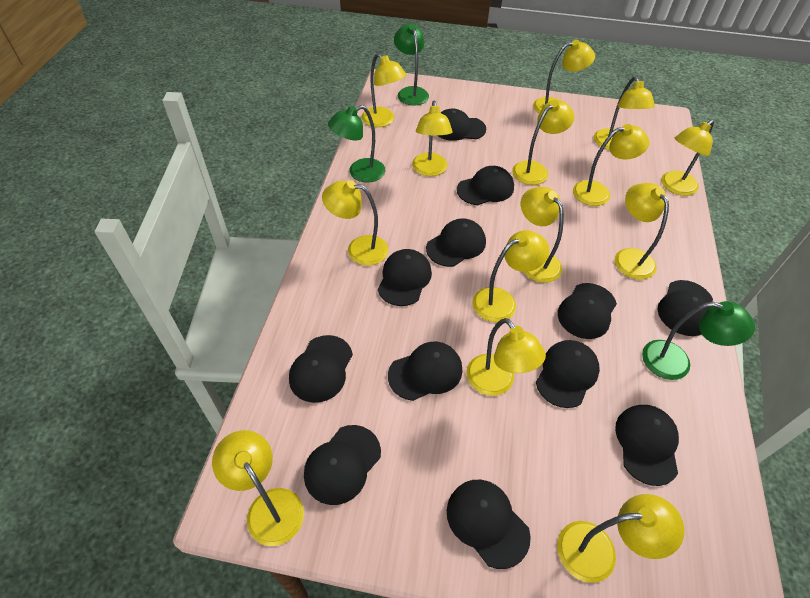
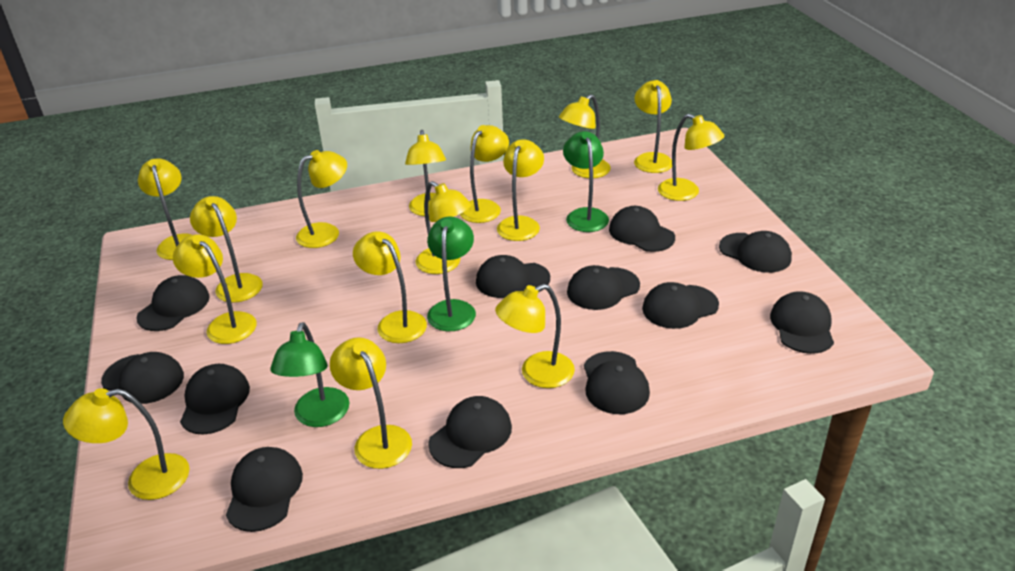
yellow lamp: [212,430,304,546] [322,180,389,266] [361,53,406,127] [412,101,452,176] [466,318,546,396] [472,230,549,322] [512,100,574,185] [521,187,564,283] [533,40,595,113] [557,494,684,583] [573,124,649,206] [594,76,655,150] [615,183,669,280] [661,120,714,196] = 14 -> [63,388,189,500] [138,158,192,260] [173,234,257,344] [190,196,263,303] [296,150,347,248] [330,337,412,469] [353,231,427,343] [405,130,446,216] [416,181,471,274] [460,125,509,223] [495,284,575,388] [497,139,544,241] [559,94,611,178] [634,80,672,173] [658,114,724,201] = 15

